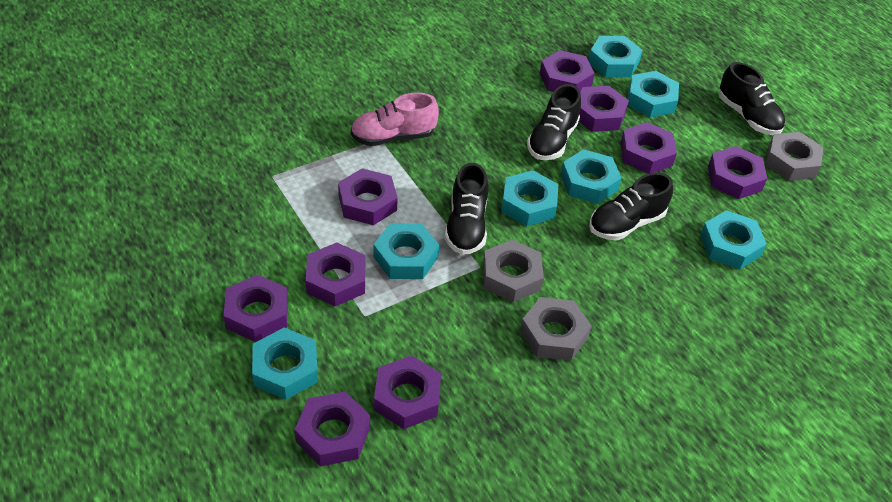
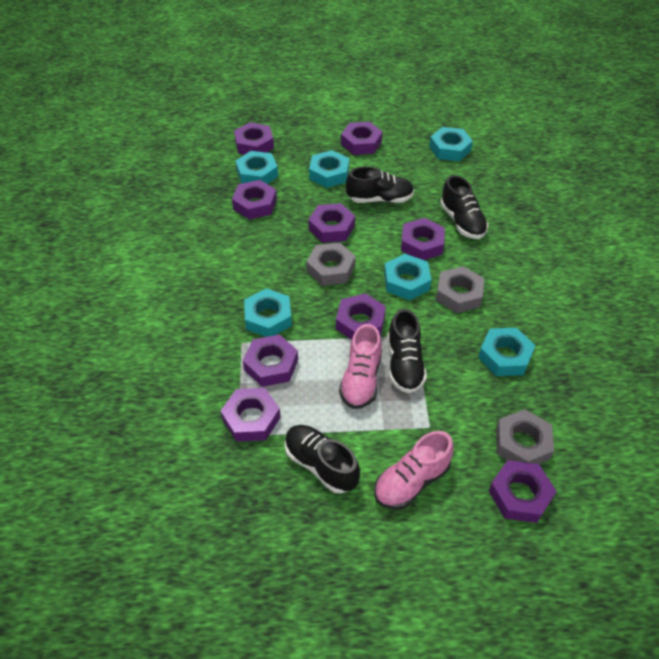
pink shoe: [351,92,439,146] = 1 -> [339,324,382,409] [374,431,454,509] = 2
turquoise nut: [252,328,318,399] [373,223,439,279] [501,170,558,226] [560,149,622,204] [588,36,642,77] [628,71,679,118] [700,210,767,269] = 7 -> [235,151,278,184] [244,288,292,337] [309,150,349,188] [384,254,431,300] [429,127,473,161] [478,328,535,376] = 6

